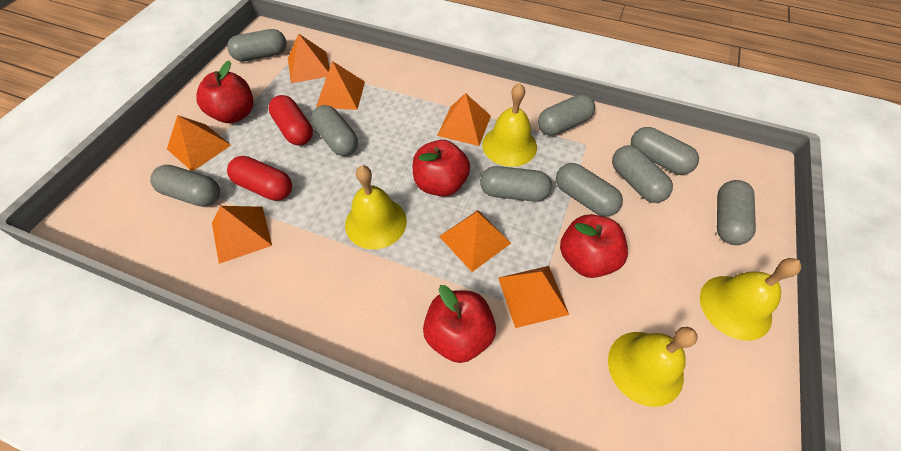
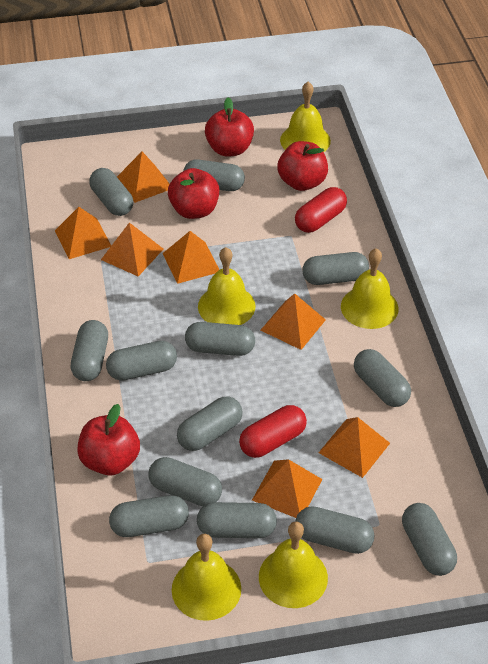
grey capsule: [150,165,220,207] [227,29,287,62] [311,105,358,156] [480,166,552,202] [538,94,595,136] [556,163,623,217] [612,145,673,203] [631,127,699,175] [717,180,756,245] = 9 -> [71,320,108,381] [89,168,133,216] [106,341,177,381] [109,495,189,537] [149,457,222,506] [177,396,243,451] [183,159,245,191] [185,322,255,356] [197,502,277,538] [295,506,374,554] [302,252,369,285] [354,349,411,407] [402,503,457,576] = 13
yellow bell: [345,165,407,249] [482,83,537,167] [608,327,698,407] [700,258,802,340] = 4 -> [172,534,241,621] [198,247,256,325] [259,522,328,608] [280,82,331,152] [341,248,398,329] = 5

